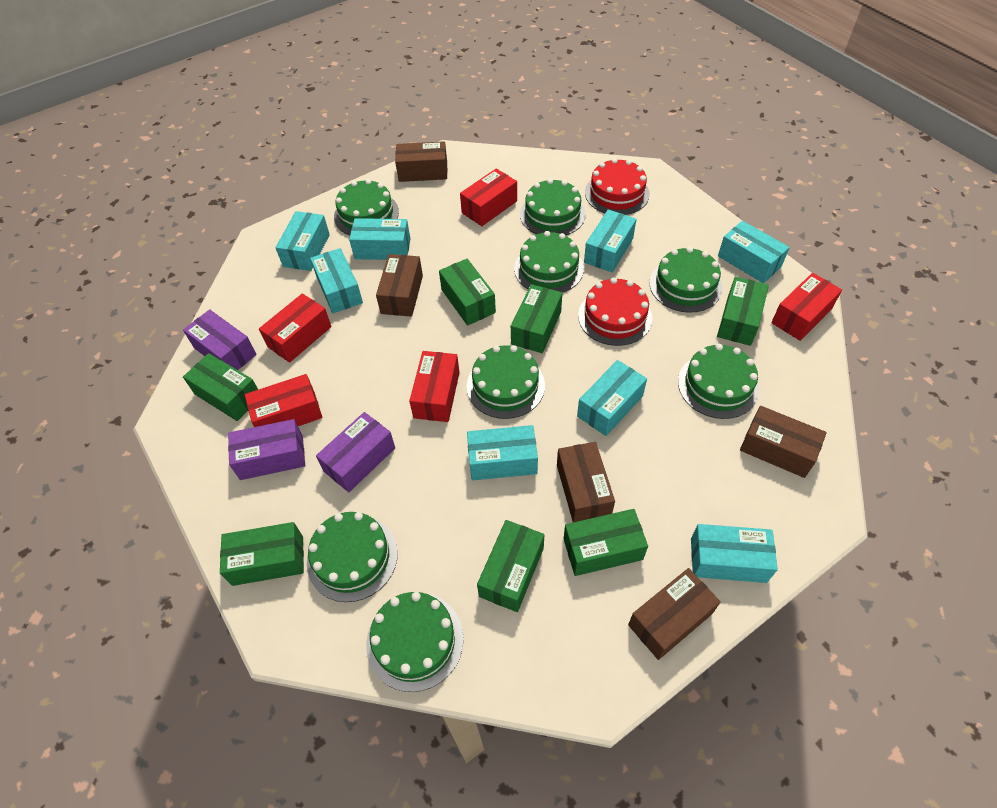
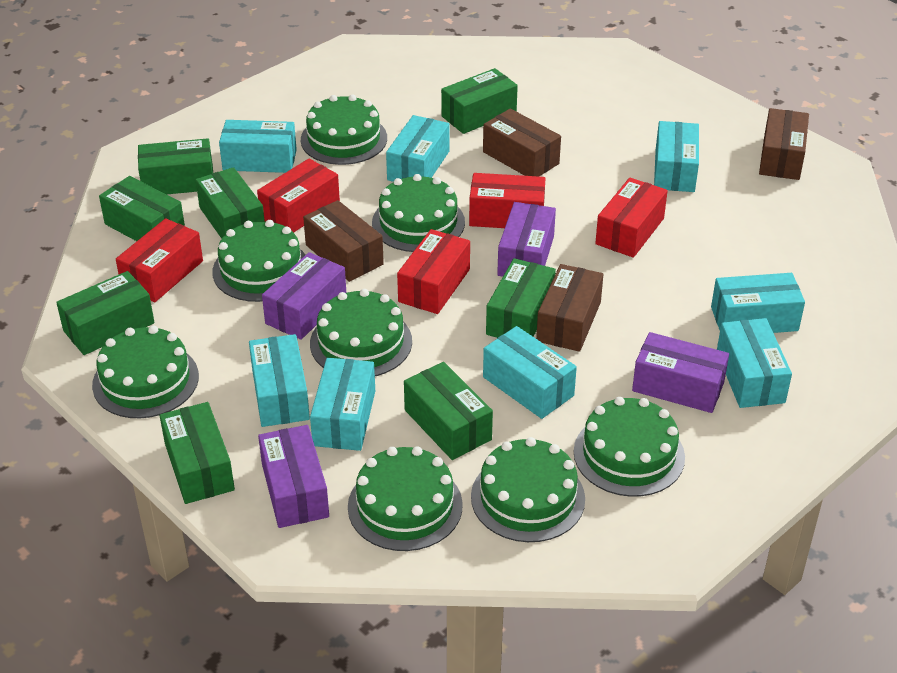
brown box: [376,254,423,317] [395,141,448,182] [557,442,615,522] [628,568,721,660] [740,406,827,478] = 5 -> [303,200,384,282] [483,108,561,177] [536,264,604,352] [759,108,809,180] = 4
green box: [183,353,258,421] [220,522,304,586] [439,259,496,326] [477,520,544,612] [511,284,562,353] [564,509,648,576] [717,277,769,346] = 7 -> [56,271,155,355] [99,176,185,241] [138,138,213,194] [160,402,235,504] [196,167,265,239] [404,362,493,460] [441,68,518,134] [486,258,556,338] = 8
purple box: [183,309,257,370] [228,419,305,480] [316,412,395,492] = 3 -> [258,425,329,528] [262,252,346,340] [497,202,556,277] [632,332,729,413] = 4
red cake: [578,277,652,346] [585,158,650,215] = 2 -> none = 0

